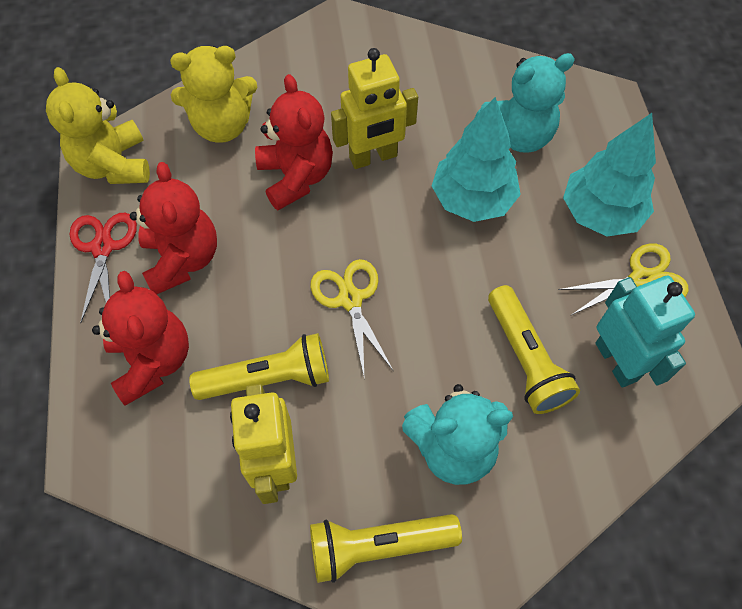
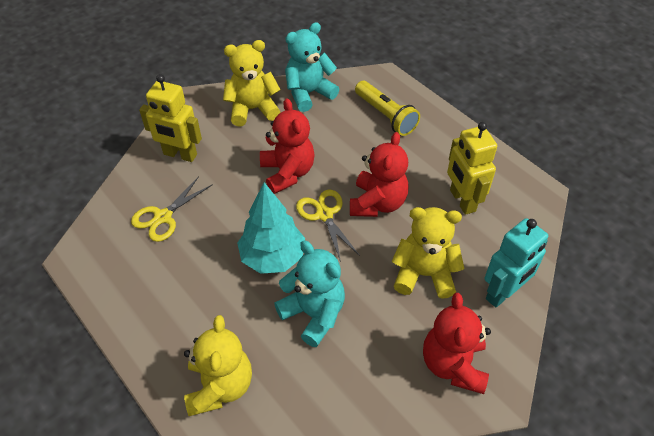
red scissors: [70,213,137,323] = 1 -> none = 0
turquoise tree: [432,97,521,222] [563,113,656,237] = 2 -> [237,182,305,274] = 1
yellow flashlight: [189,333,329,400] [310,514,462,583] [488,285,580,414] = 3 -> [355,81,420,136] = 1
yellow teddy bear: [46,67,150,184] [170,46,257,143] = 2 -> [184,315,252,416] [223,40,281,126] [392,207,465,299] = 3

